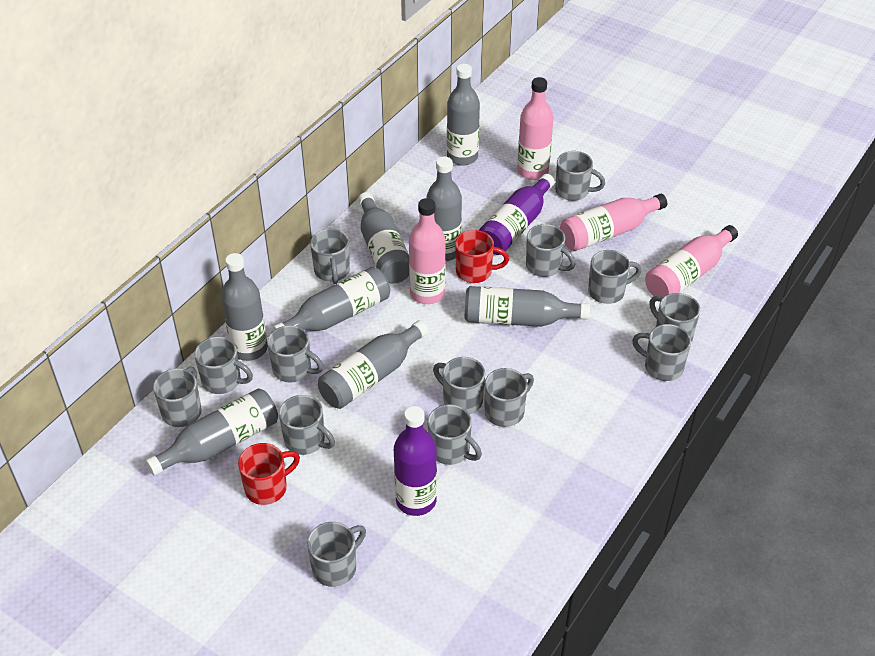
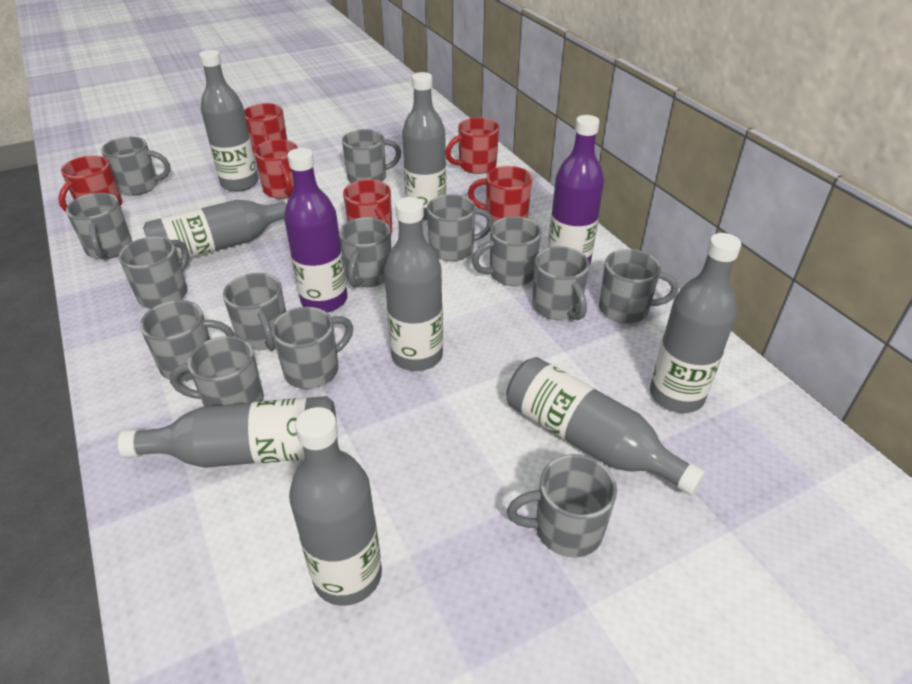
pink bottle: [409,198,446,304] [517,77,553,180] [560,194,667,251] [645,225,738,297] = 4 -> none = 0
red mug: [238,443,300,505] [455,230,509,283] = 2 -> [58,155,122,212] [244,103,287,153] [254,139,298,199] [343,180,392,234] [446,117,499,174] [468,166,532,222] = 6

